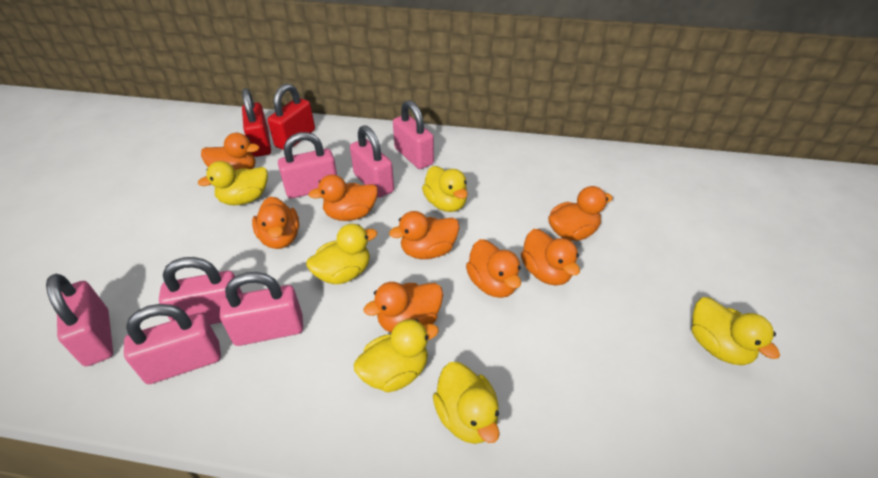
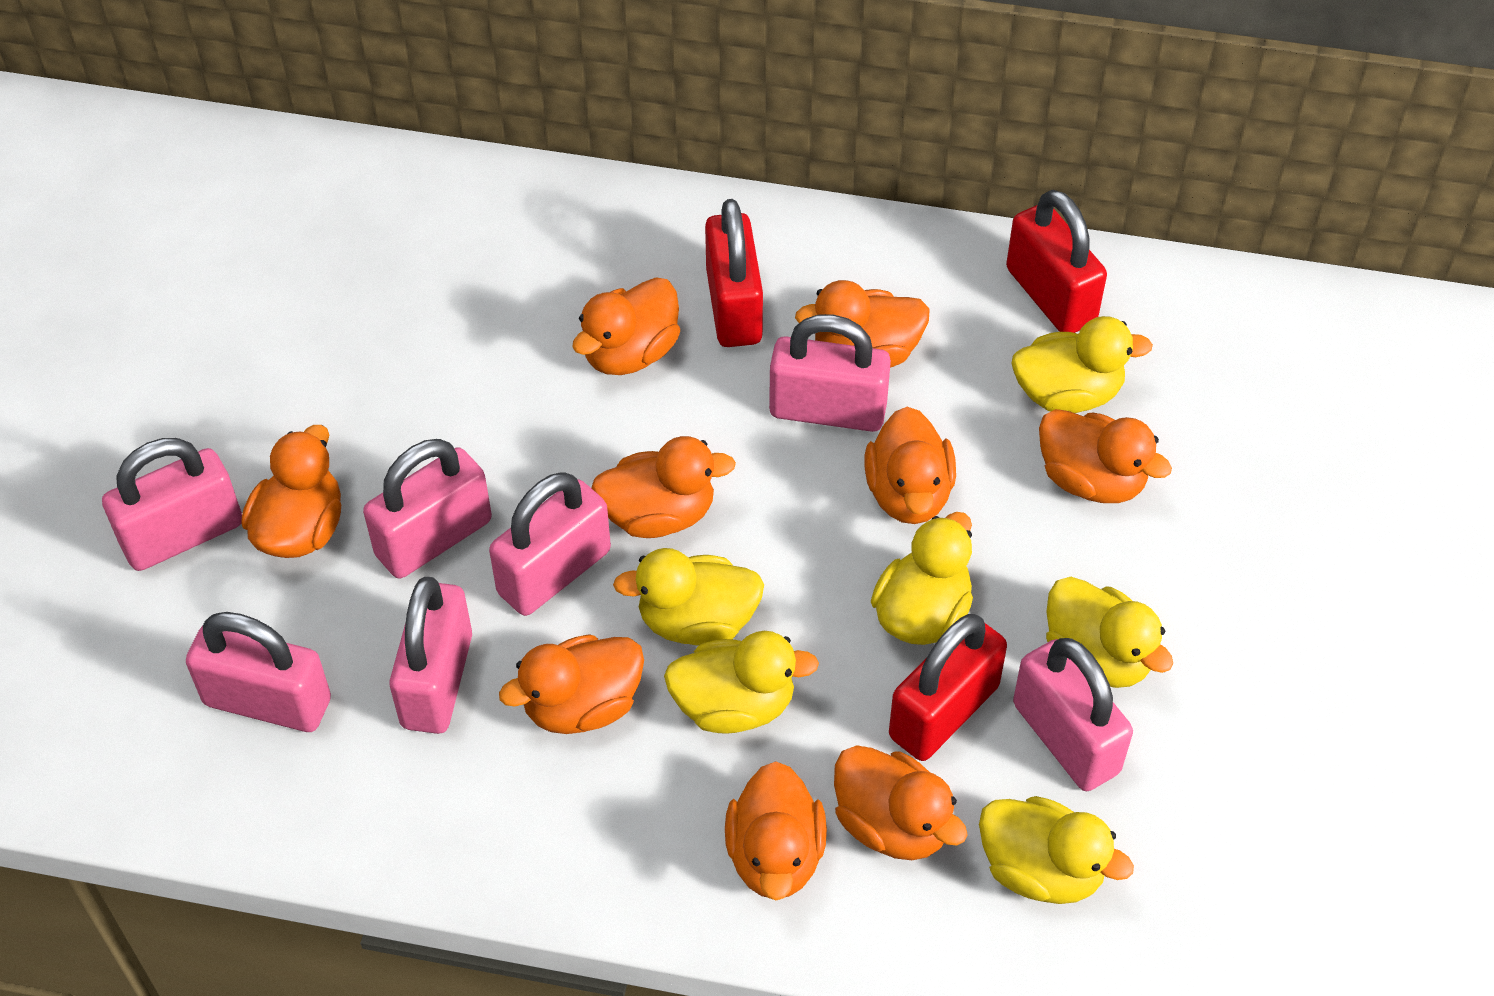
orange duck: [201,133,259,170] [252,197,299,249] [309,174,378,221] [364,282,443,333] [389,211,460,259] [466,239,521,298] [521,229,580,285] [548,186,613,241] = 8 -> [241,425,341,558] [499,634,644,734] [572,277,680,375] [591,436,736,538] [725,762,827,900] [795,280,930,368] [834,745,968,860] [864,407,956,524] [1039,409,1172,503] = 9
red padlock: [242,88,271,157] [267,83,315,150] = 2 -> [705,199,763,347] [889,614,1007,761] [1006,190,1107,333] = 3

